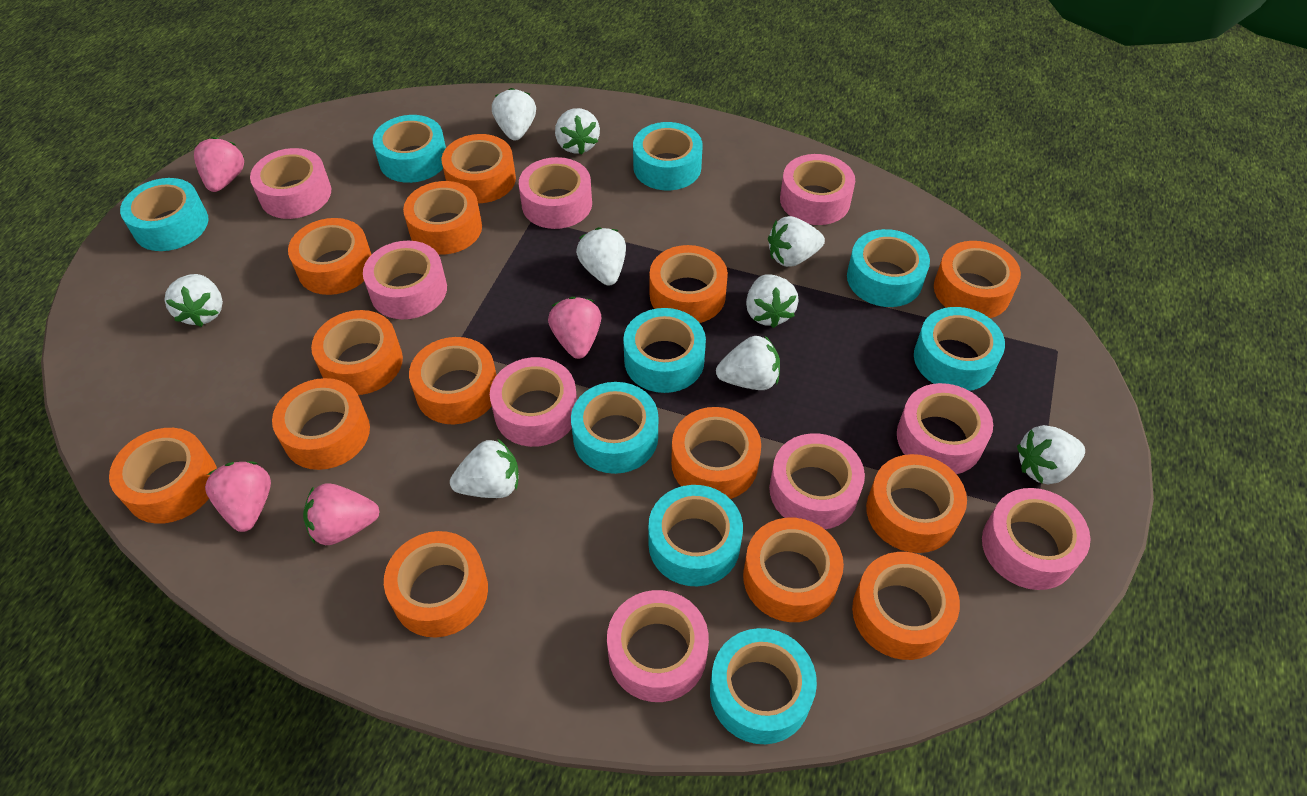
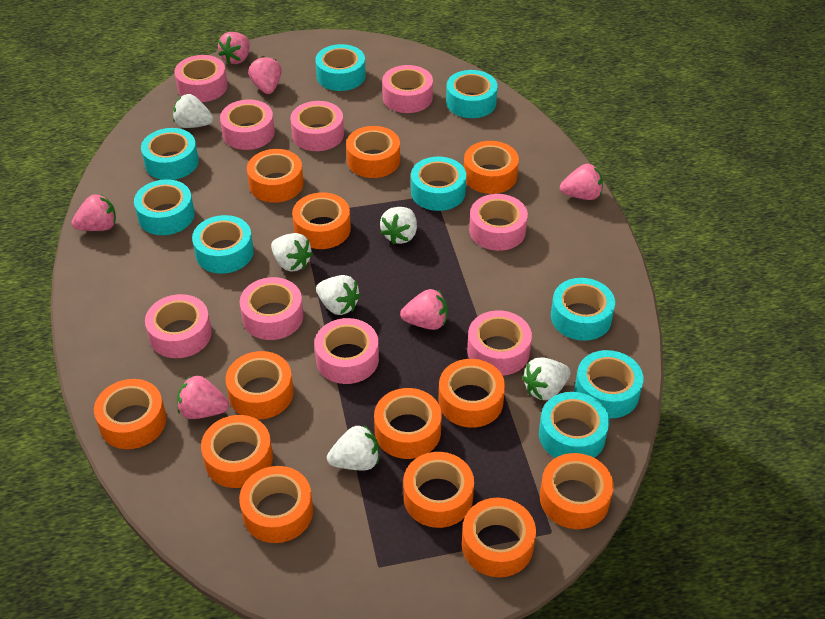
orange tape: [109,428,217,524] [272,378,370,470] [288,218,372,295] [311,310,403,395] [384,531,488,637] [403,181,482,255] [409,337,496,424] [442,134,516,203] [650,245,728,323] [671,407,761,499] [743,518,844,622] [852,552,960,660] [866,454,967,553] [934,241,1021,318] = 14 -> [94,379,166,449] [201,415,273,488] [226,351,294,419] [239,466,313,543] [247,149,304,203] [292,192,351,249] [346,126,400,178] [374,388,442,459] [403,452,474,528] [439,359,505,428] [462,498,536,577] [464,141,519,194] [540,453,614,529] = 13
pink strawberry: [194,137,244,192] [205,461,271,532] [303,483,380,545] [548,297,602,359] = 4 -> [72,194,116,231] [177,376,229,419] [218,32,250,64] [248,56,282,94] [400,289,448,330] [560,164,603,200] = 6
white strawberry: [164,274,223,327] [450,439,519,498] [492,88,536,141] [555,108,600,155] [576,227,626,286] [716,336,780,390] [746,274,799,328] [768,216,825,267] [1017,425,1085,484] = 9 -> [173,94,213,128] [271,233,313,272] [316,275,361,315] [327,425,379,470] [380,207,417,244] [522,358,571,400] = 6

